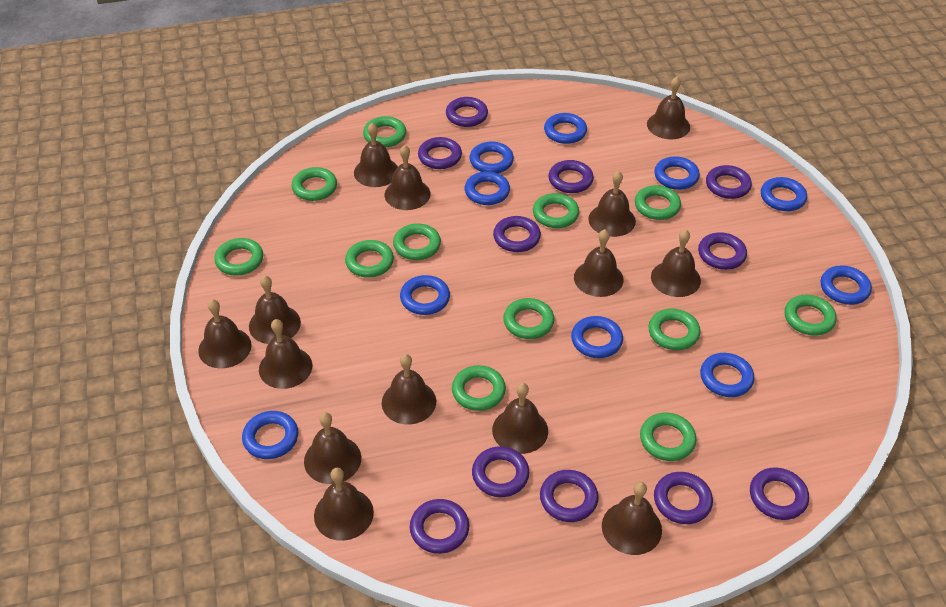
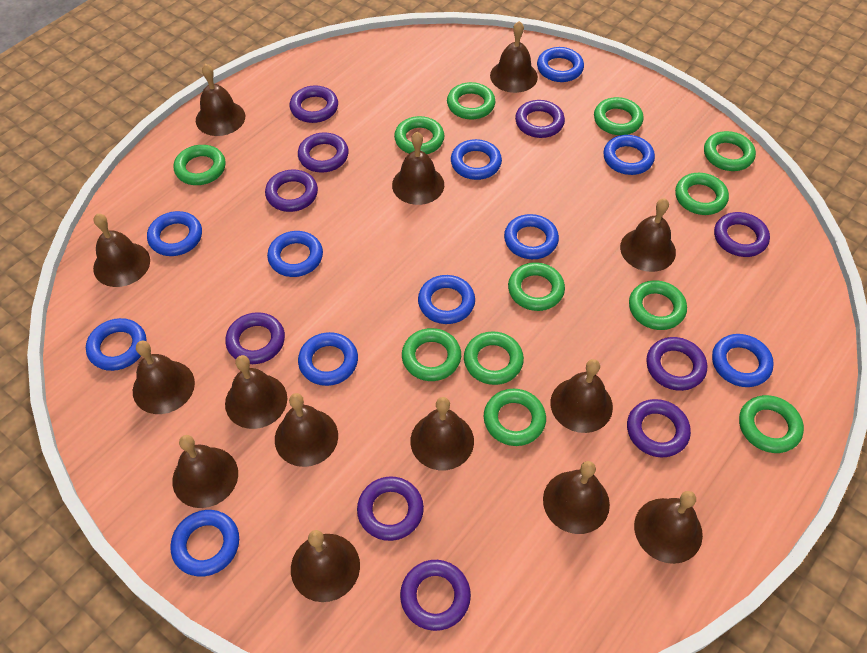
blue ring: [242,411,298,459] [400,275,450,315] [465,171,510,205] [470,142,514,173] [544,113,587,144] [571,316,623,358] [654,156,700,190] [700,353,754,397] [761,177,807,211] [821,265,872,305] = 10 -> [86,318,146,371] [147,211,202,256] [170,510,239,577] [267,231,323,277] [298,332,358,386] [418,275,475,324] [451,139,502,180] [504,214,559,259] [537,47,584,82] [603,135,655,175] [712,334,774,387] = 11
purple ring: [410,499,469,554] [418,137,462,169] [446,97,488,127] [472,446,529,497] [493,216,541,252] [540,470,599,522] [548,160,594,193] [654,472,713,524] [698,232,747,270] [706,165,752,199] [750,468,809,520] = 11 -> [225,312,285,364] [265,169,318,212] [290,85,338,123] [298,132,349,173] [357,476,424,541] [400,560,471,631] [515,100,565,138] [627,399,691,457] [646,337,707,391] [714,212,770,257] = 10

